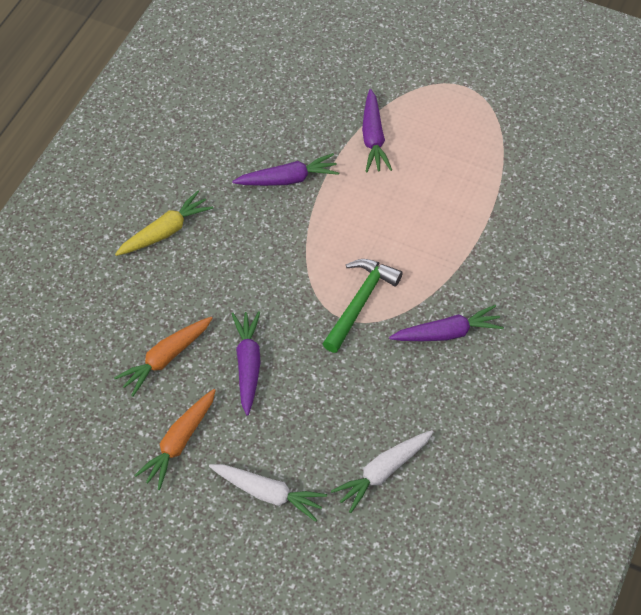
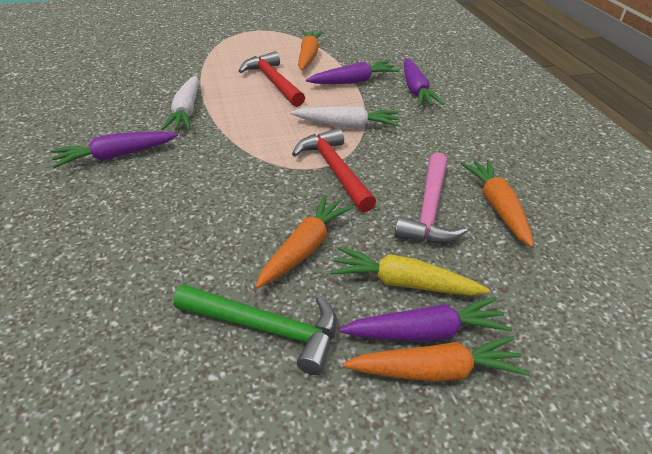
orange carrot: [114,317,212,397] [134,389,216,490] = 2 -> [255,195,354,288] [298,31,323,70] [343,336,530,382] [461,159,534,247] = 4
pink hammer: none = 0 -> [394,153,467,243] = 1
red hammer: none = 0 -> [239,51,305,107] [292,128,376,212] = 2

